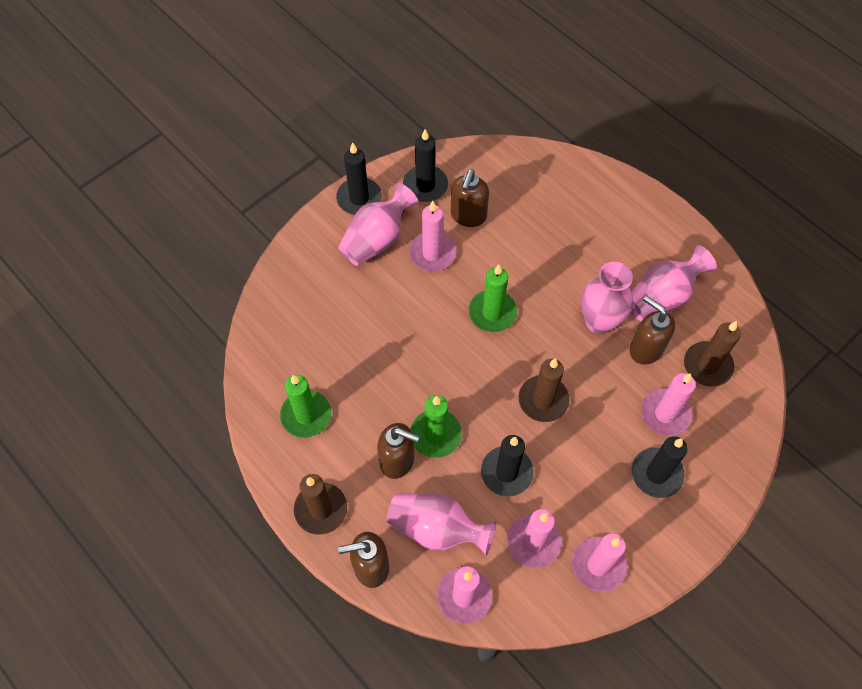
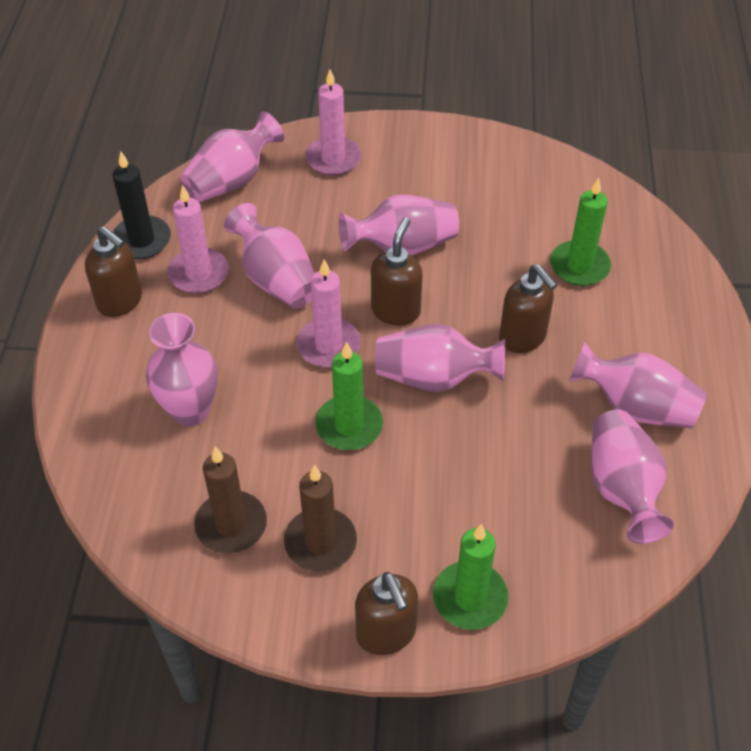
black candle: [336,142,382,215] [403,129,448,202] [481,435,534,496] [632,436,688,498] = 4 -> [113,151,171,259] = 1
brown candle: [294,474,347,535] [519,358,569,422] [684,321,741,387] = 3 -> [194,447,267,554] [284,465,357,572] = 2
pink candle: [409,201,456,271] [437,566,492,624] [507,509,562,568] [572,533,627,592] [641,373,696,436] = 5 -> [168,185,229,294] [296,259,361,368] [305,70,361,176] = 3
pink vase: [338,183,419,266] [387,493,496,556] [581,262,633,334] [631,245,717,321] = 4 -> [146,313,218,426] [180,111,284,202] [224,203,315,309] [339,195,459,255] [375,324,505,392] [569,343,707,428] [591,410,674,544] = 7

